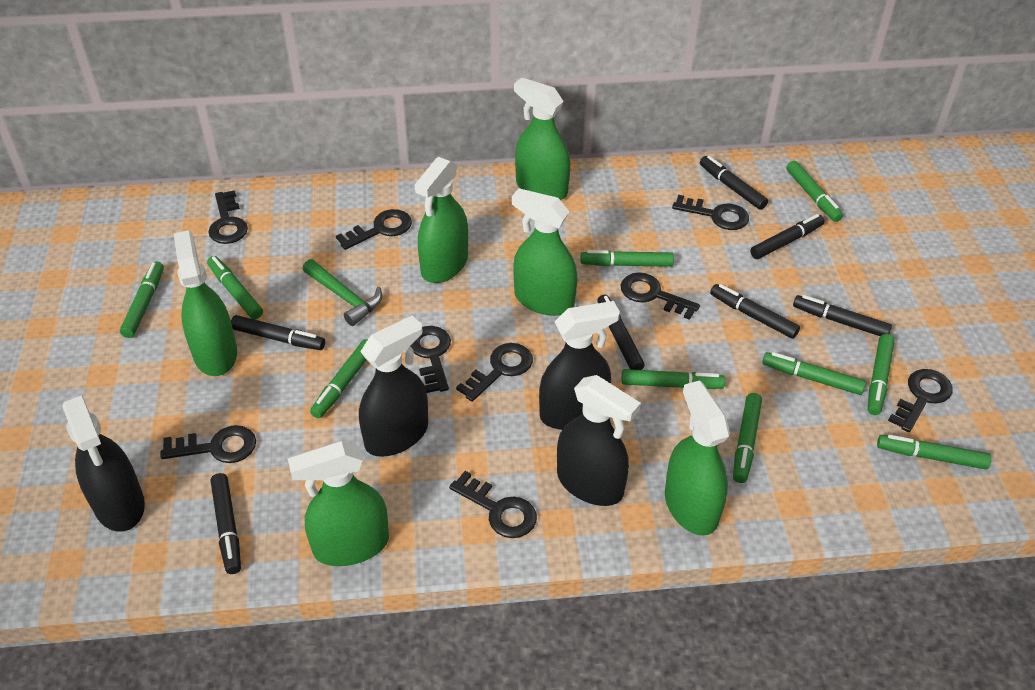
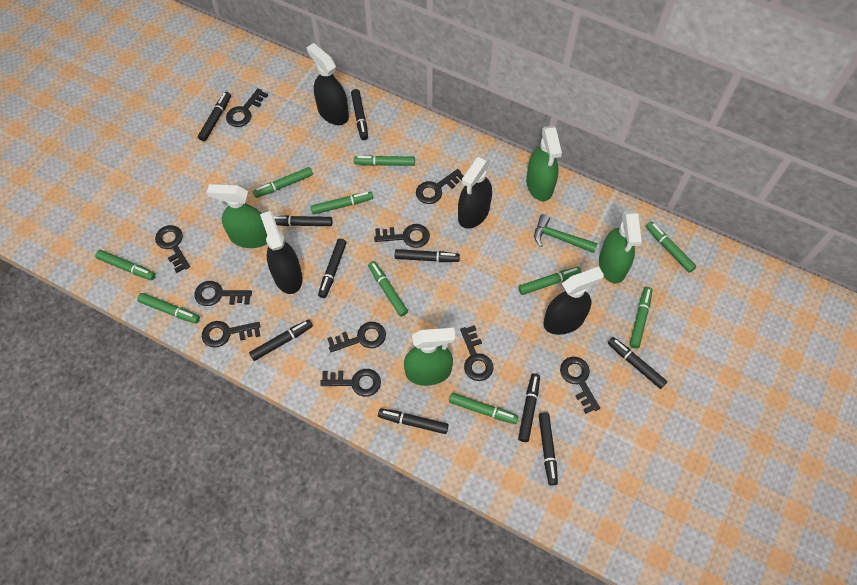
black key: [161,425,256,463] [209,190,248,244] [336,209,412,250] [410,326,451,393] [449,471,537,538] [456,343,533,402] [620,272,700,320] [672,195,749,230] [888,369,953,432] = 9 -> [155,225,190,273] [194,281,252,306] [202,321,261,348] [226,88,268,127] [320,369,381,397] [327,322,386,352] [374,224,430,248] [416,169,463,204] [460,325,493,381] [560,357,600,414] = 10
black marker: [211,473,241,574] [231,315,325,350] [597,295,645,370] [700,156,768,210] [710,284,800,339] [750,214,825,259] [793,295,892,336] = 7 -> [198,92,231,141] [249,319,313,361] [273,215,332,226] [318,239,347,298] [351,89,368,140] [378,408,449,434] [395,249,460,262] [518,373,540,442] [539,413,558,485] [608,337,667,389] = 10
green spray bottle: [174,230,237,376] [288,441,389,566] [414,157,468,283] [512,188,578,316] [514,77,571,200] [665,380,730,536] = 6 -> [207,184,267,248] [404,328,456,386] [526,126,562,201] [599,211,642,284] = 4

